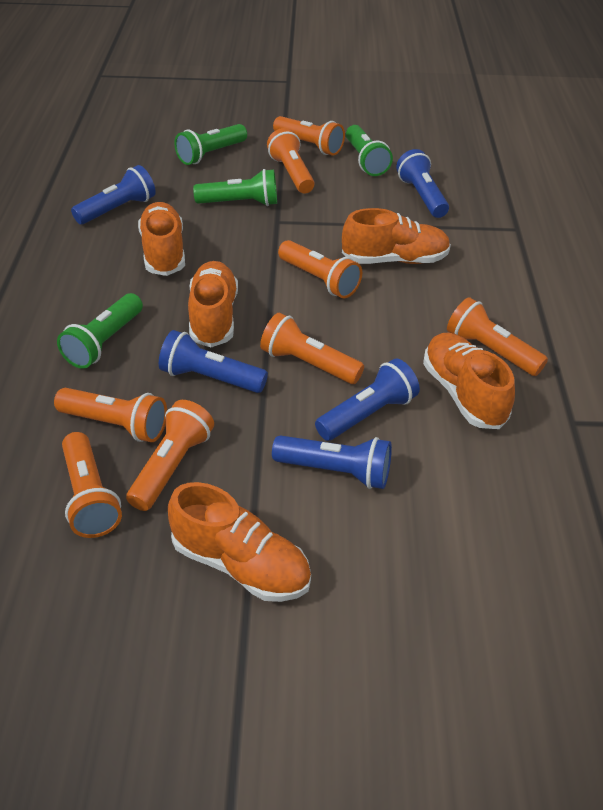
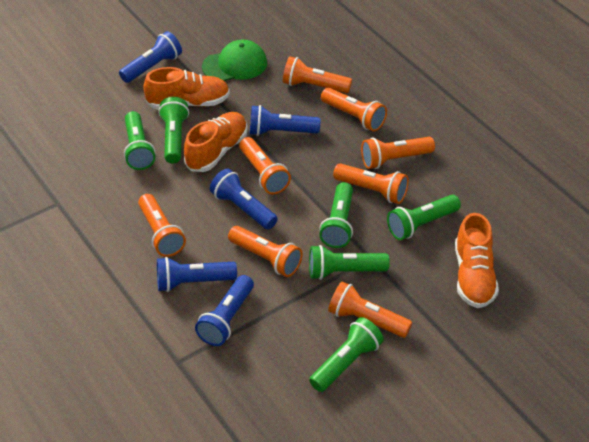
green cap: none = 0 -> [202,40,267,81] = 1
green flashlight: [57,293,143,369] [174,124,247,165] [193,169,277,206] [346,125,393,176] = 4 -> [124,111,156,170] [158,97,189,164] [309,245,390,280] [309,317,384,392] [319,182,353,248] [387,195,461,240] = 6
orange shoe: [138,202,185,276] [168,482,311,602] [188,261,238,347] [342,208,451,264] [423,333,515,429] = 5 -> [143,67,230,110] [184,112,248,172] [455,213,499,308] = 3

